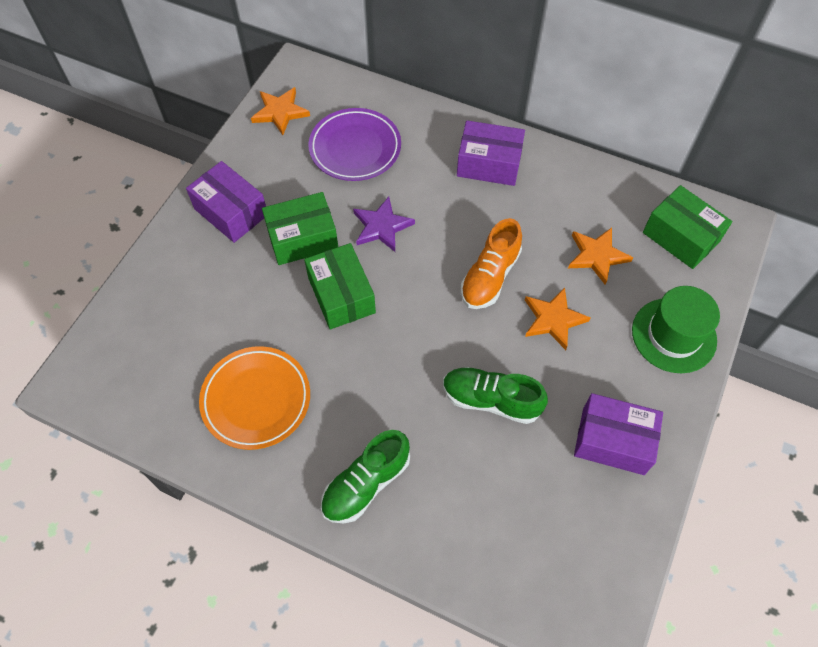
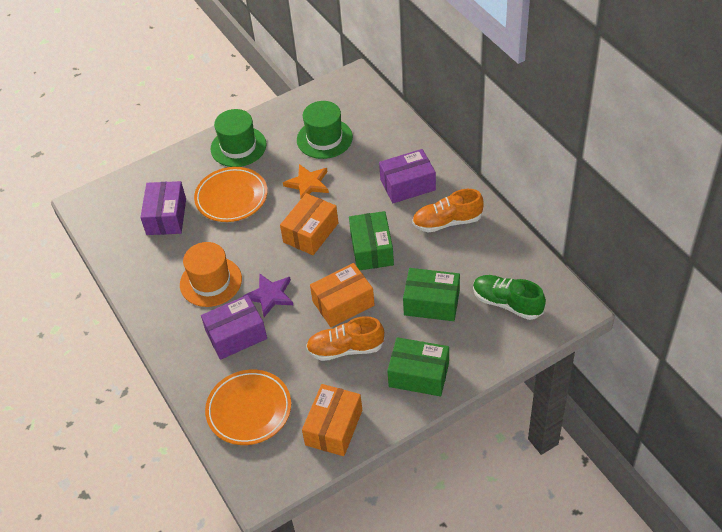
green hat: [632,286,720,373] = 1 -> [210,109,266,167] [297,101,353,159] = 2
green shoe: [321,430,410,524] [443,367,548,424] = 2 -> [473,275,546,320] = 1
orange box: none = 0 -> [280,193,338,255] [302,384,362,456] [310,263,375,327] = 3
orange hat: none = 0 -> [180,242,242,307] = 1
orange plate: [199,346,310,450] = 1 -> [194,167,268,222] [205,370,291,445] = 2
orange shoe: [461,218,522,309] = 1 -> [306,316,385,361] [412,189,484,233] = 2
orange star: [251,87,310,135] [525,287,591,350] [568,228,633,285] = 3 -> [283,164,329,198] = 1
purple plate: [308,108,401,181] = 1 -> none = 0

